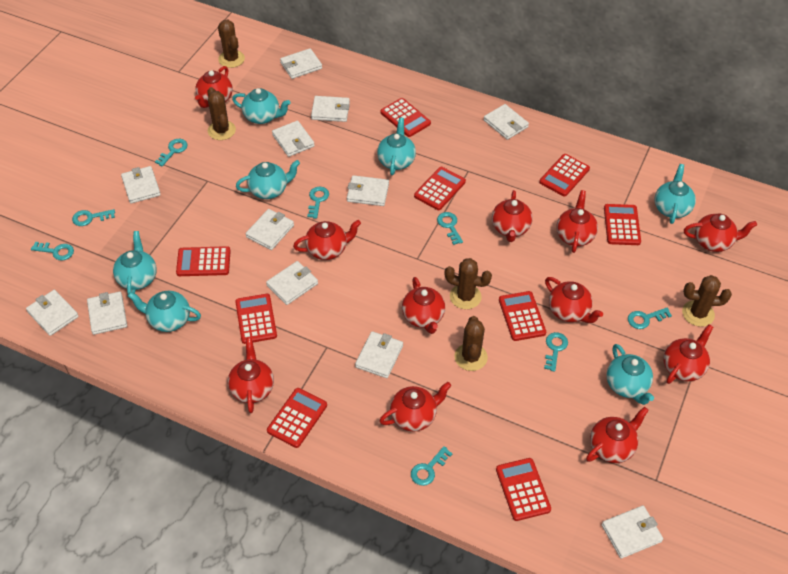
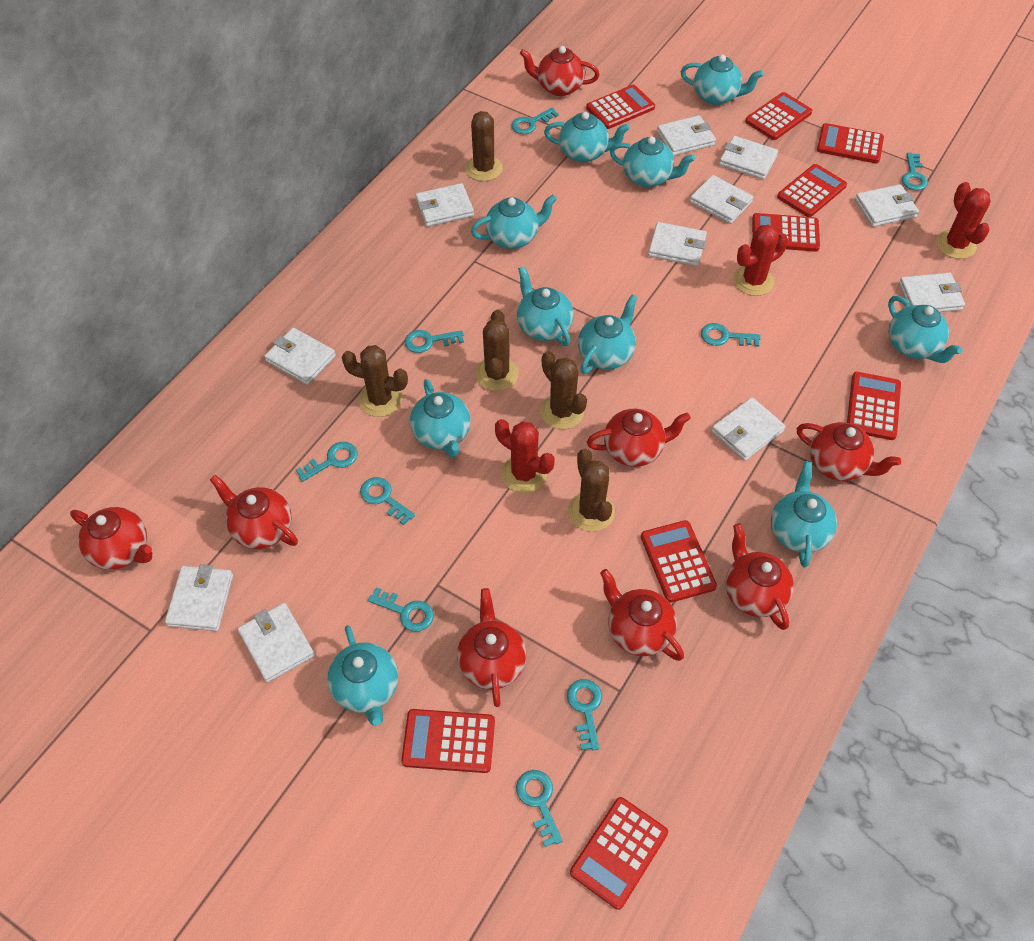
red cactus: none = 0 -> [495,419,554,493] [734,225,788,296] [936,182,991,259] = 3
red teapot: [195,66,233,108] [228,338,274,413] [293,220,361,260] [380,382,451,432] [402,277,445,334] [492,190,533,242] [545,277,603,323] [557,190,598,253] [586,407,649,463] [664,324,713,384] [684,213,757,252] = 11 -> [70,507,152,570] [210,475,298,549] [457,588,526,707] [520,46,599,96] [587,409,691,467] [600,569,684,661] [725,524,794,630] [797,422,901,481] = 8
turquoise key: [31,242,74,261] [72,209,115,226] [155,139,188,166] [307,187,329,219] [411,446,453,486] [437,212,463,245] [544,332,568,372] [628,308,672,329] = 8 -> [296,442,358,482] [360,477,415,525] [368,587,434,632] [405,330,464,353] [511,107,559,134] [516,770,563,847] [567,679,602,750] [701,323,761,347] [902,153,928,191] = 9
turquoise teapot: [113,231,157,294] [128,291,201,332] [232,88,291,124] [236,160,300,199] [377,117,416,175] [606,344,654,405] [655,164,696,224] = 7 -> [327,625,398,726] [410,379,471,457] [471,195,557,249] [517,266,574,346] [544,112,630,163] [578,295,638,374] [610,136,695,187] [681,54,764,105] [771,461,837,567] [888,296,963,363] = 10
white wallet: [26,290,79,336] [87,291,127,335] [121,166,161,204] [246,209,294,250] [266,261,318,305] [272,121,315,157] [280,48,322,79] [311,96,350,122] [347,175,389,206] [355,331,403,378] [484,104,529,140] [602,506,663,559] = 12 -> [165,564,233,631] [238,603,315,682] [264,328,336,385] [415,183,474,227] [648,222,707,266] [657,115,716,156] [690,175,753,224] [711,397,786,461] [719,136,778,180] [855,184,919,227] [899,273,965,312] = 11

